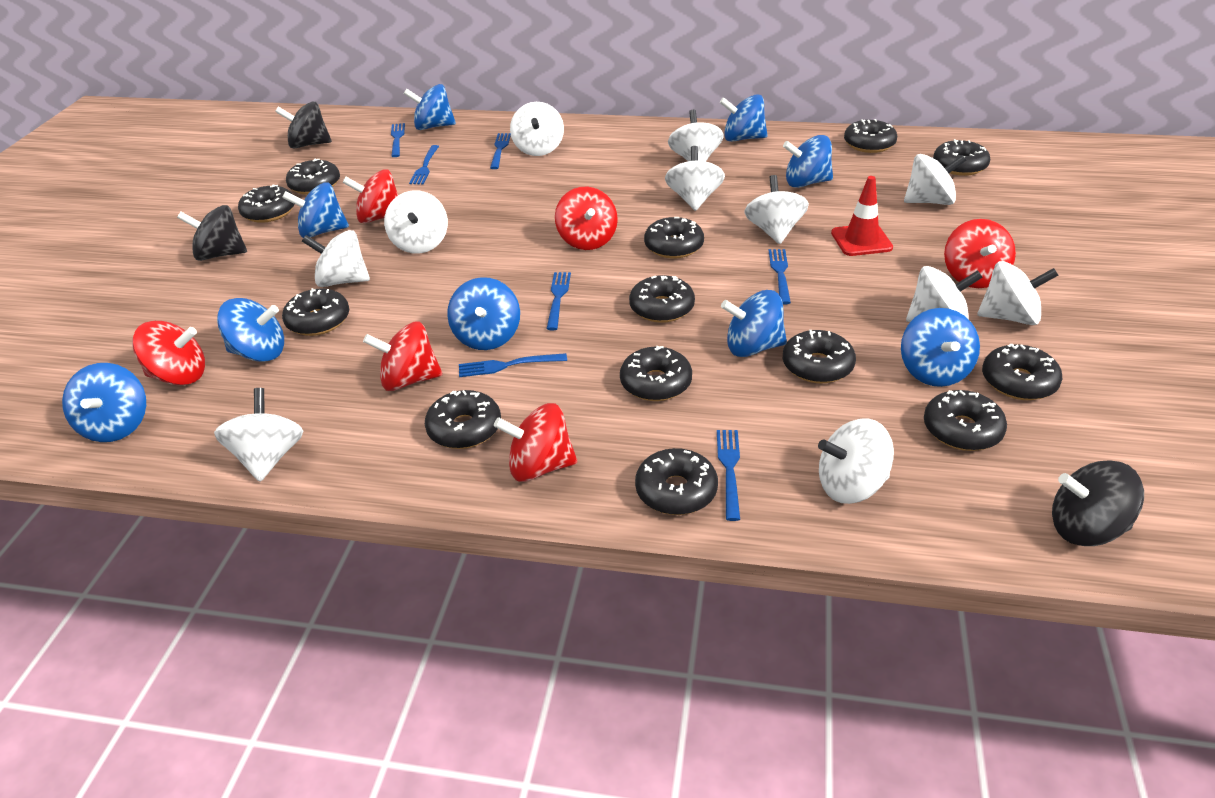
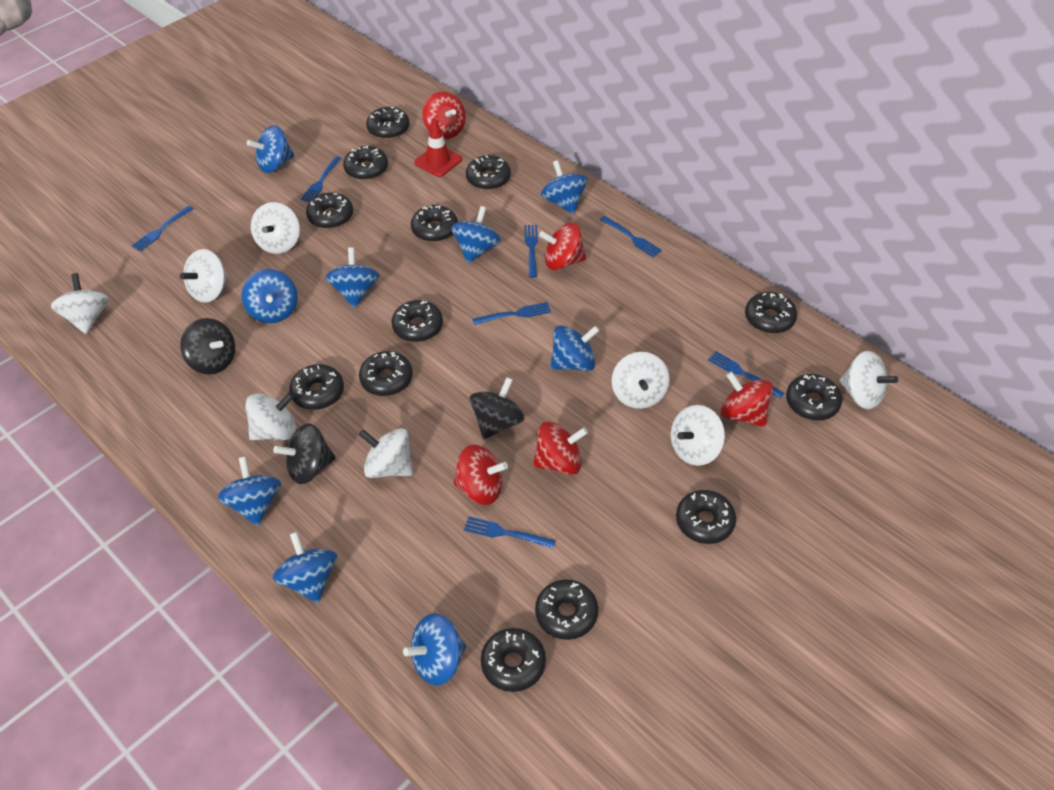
red spinning top: [132,321,205,385] [343,169,398,223] [363,322,442,391] [494,403,577,482] [555,186,618,250] [944,219,1016,288] = 6 -> [422,92,466,139] [453,445,508,505] [533,422,588,475] [539,223,586,270] [721,372,773,427] = 5
white spinning top: [214,388,303,482] [302,230,370,287] [384,190,448,254] [510,102,564,156] [665,146,725,211] [668,110,724,162] [744,175,809,244] [818,418,894,504] [904,154,966,205] [906,266,983,322] [977,261,1058,325] = 11 -> [51,273,109,334] [180,249,227,303] [245,392,296,440] [251,202,300,254] [359,428,413,478] [611,352,670,409] [671,405,725,466] [839,351,898,409] = 8

